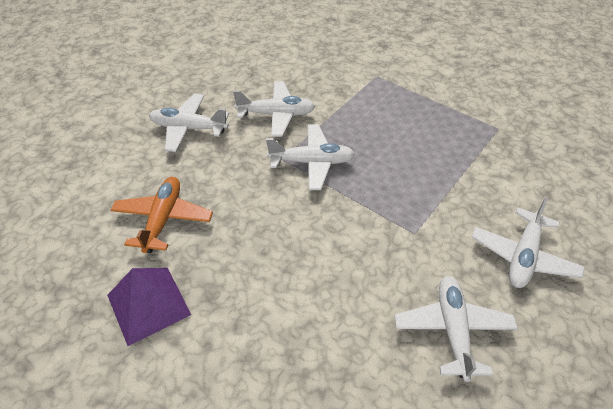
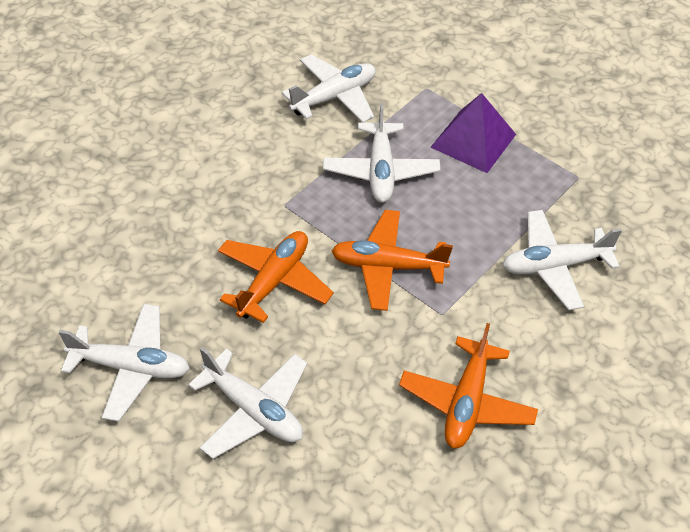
orange plane: [111,177,213,253] = 1 -> [218,231,334,323] [331,210,453,311] [399,323,538,448] = 3

